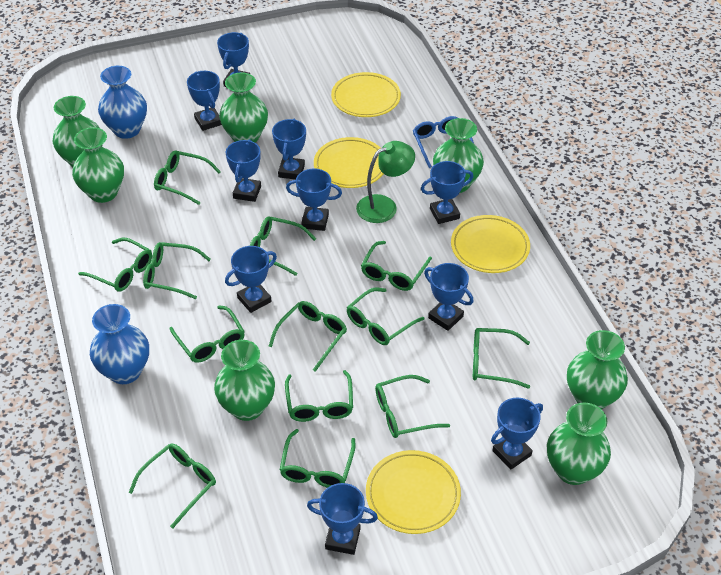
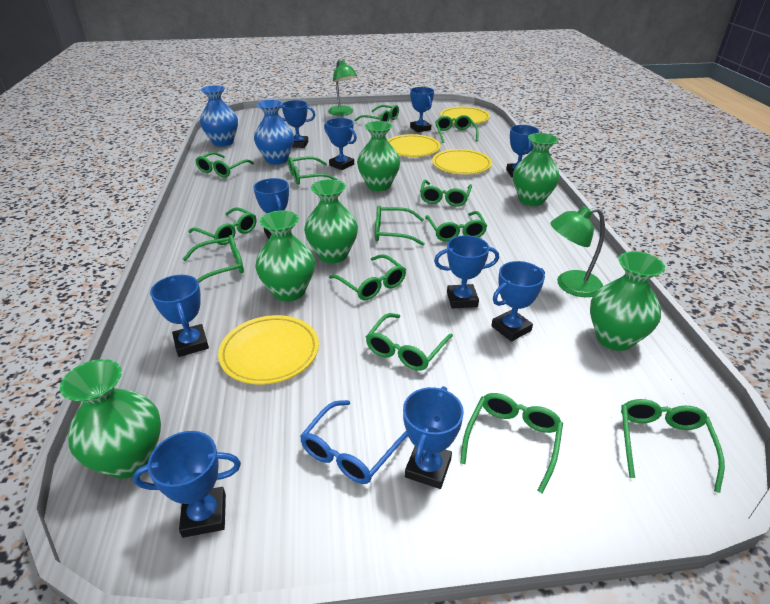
green lamp: [356,141,415,223] = 1 -> [328,60,357,116] [550,206,605,297] = 2
green vase: [53,96,103,167] [72,127,124,203] [214,340,275,421] [219,72,268,143] [433,118,484,193] [547,403,611,485] [567,330,628,409] = 7 -> [60,359,161,479] [255,210,315,302] [304,179,358,263] [357,121,400,191] [513,133,560,206] [590,251,665,351] = 6

